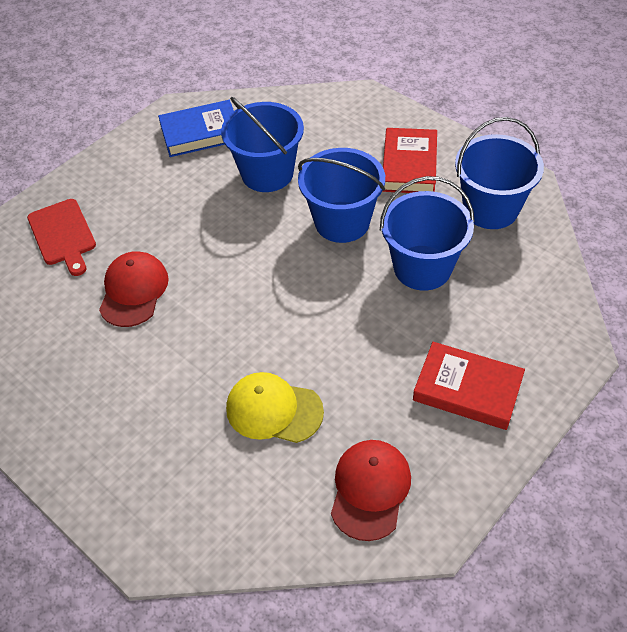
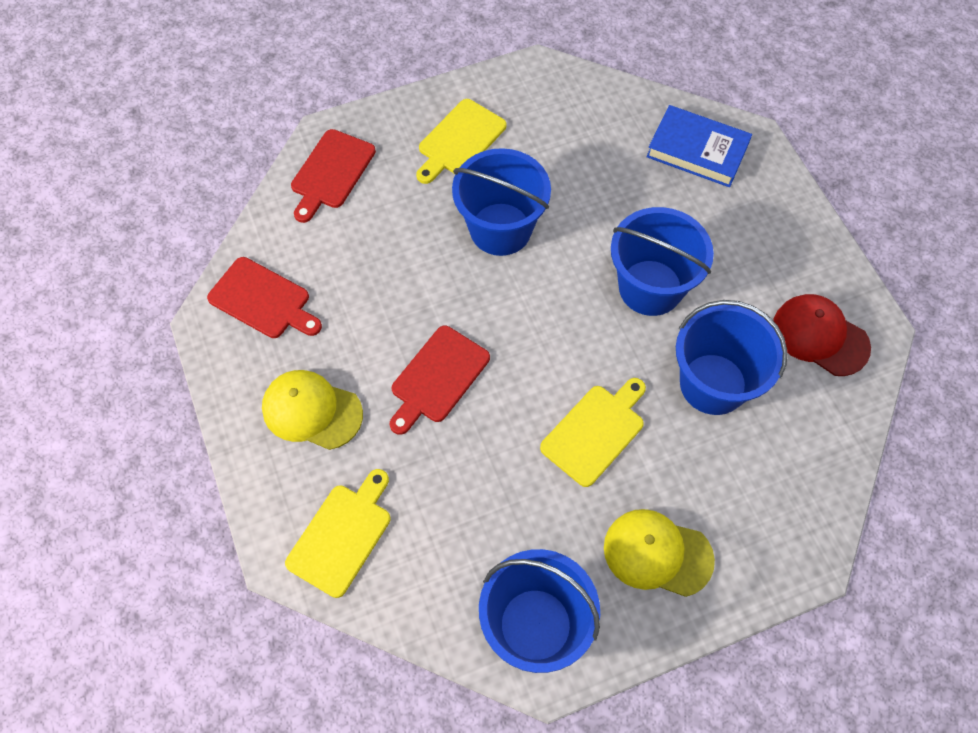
red book: [382,128,437,193] [413,342,525,430] = 2 -> none = 0
red cap: [99,251,169,327] [331,440,411,541] = 2 -> [773,294,871,376] = 1
red cutting board: [27,199,96,276] = 1 -> [207,257,322,338] [291,129,376,223] [390,325,490,435] = 3
yellow cap: [226,372,324,443] = 1 -> [262,370,363,450] [604,509,715,597] = 2
yellow cutting board: none = 0 -> [285,469,391,598] [416,99,507,184] [540,378,646,487] = 3

